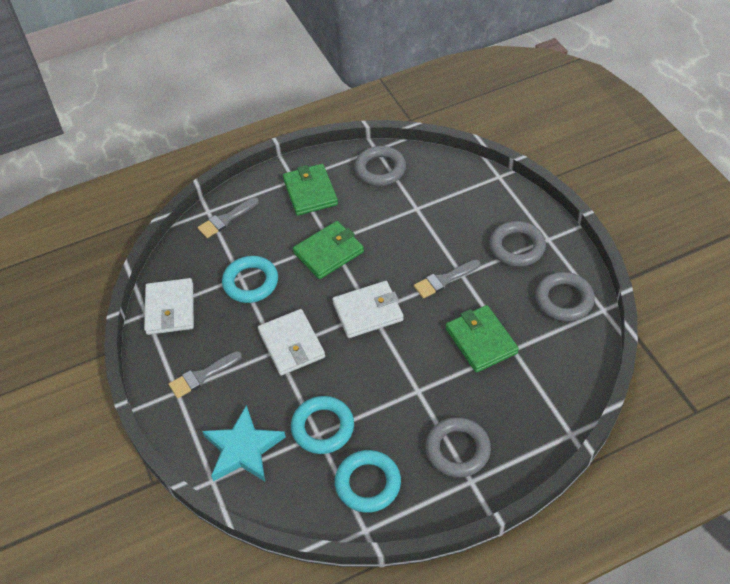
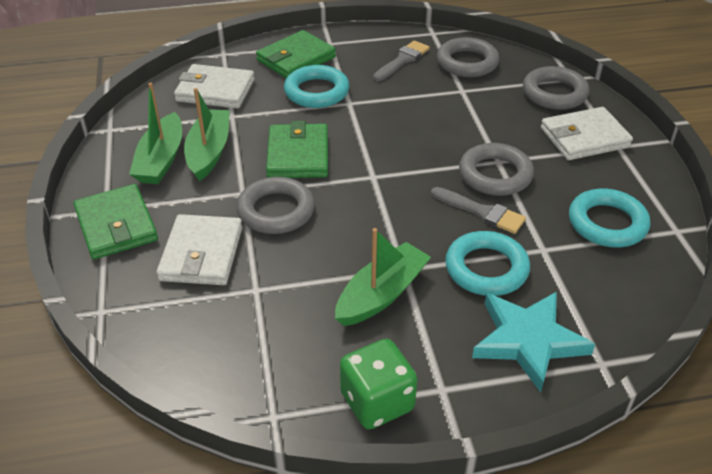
green boat: none = 0 -> [129,83,182,184] [184,88,230,181] [335,228,431,326] = 3
green dice: none = 0 -> [340,339,417,429] = 1
grey brush: [169,351,242,398] [197,197,259,238] [414,260,480,298] = 3 -> [373,40,430,81] [431,187,526,234] = 2

